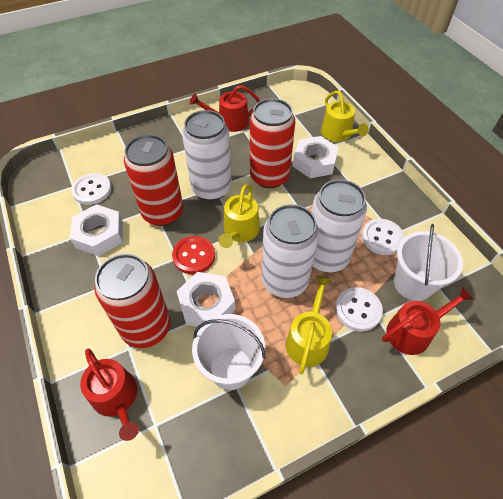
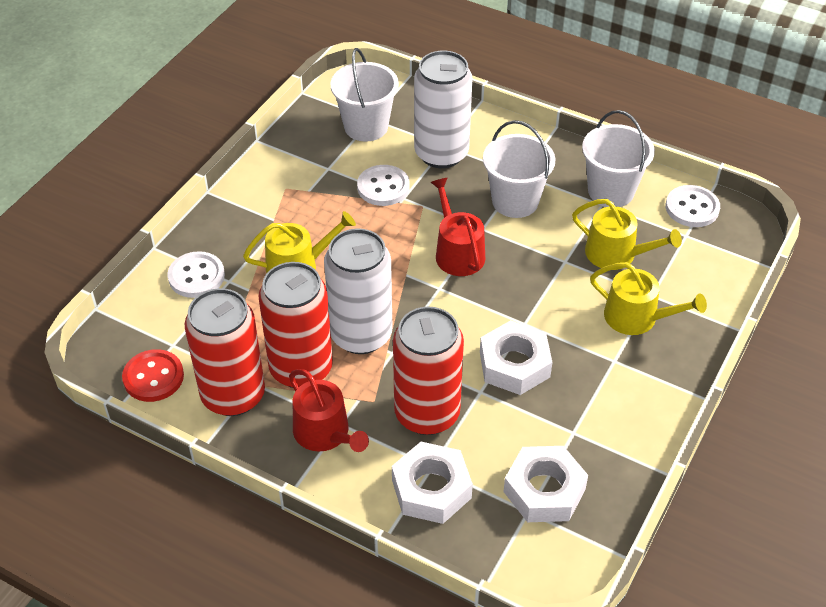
red watering can: [80,349,139,441] [190,85,260,132] [382,287,474,355] = 3 -> [289,369,369,452] [430,178,485,276] = 2
white bucket: [192,314,265,390] [394,224,463,301] = 2 -> [330,48,399,142] [483,120,555,218] [582,110,655,207] = 3
white can: [182,110,232,201] [262,204,319,298] [311,179,367,272] = 3 -> [324,228,392,354] [414,50,472,168] = 2

